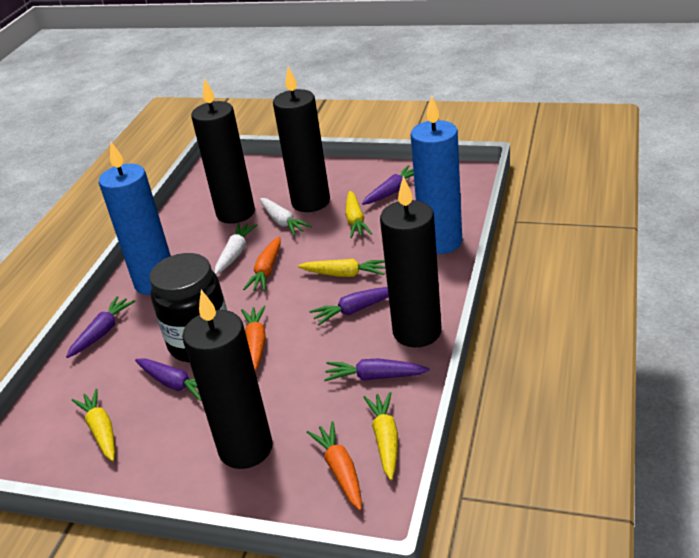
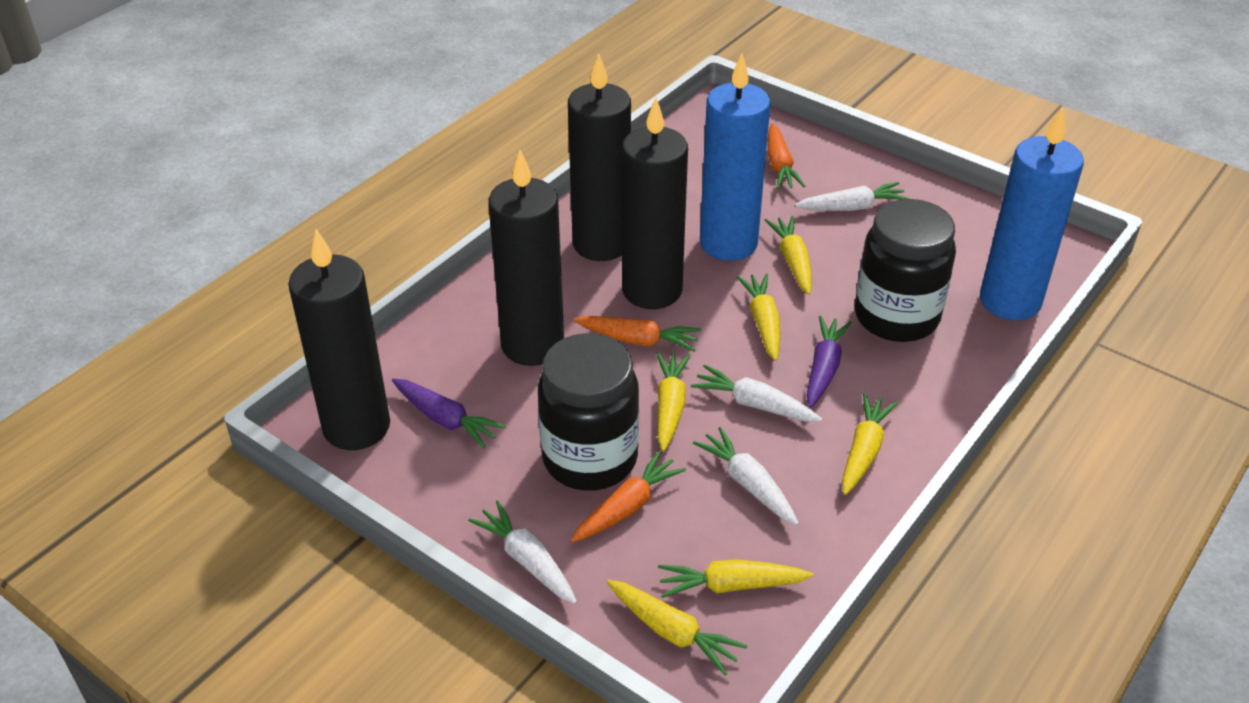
black jar: [149,253,227,362] = 1 -> [538,333,639,491] [855,199,956,342] = 2
purple carrot: [66,296,135,358] [135,358,202,401] [310,287,389,326] [324,359,430,381] [362,165,414,205] = 5 -> [392,378,506,449] [806,316,852,408] = 2
white carrot: [215,223,258,275] [260,198,312,236] = 2 -> [468,500,577,604] [691,364,822,422] [693,427,799,525] [795,182,909,211] = 4
yellow carrot: [72,388,115,461] [298,259,385,277] [345,191,372,238] [364,392,398,480] = 4 -> [607,580,747,676] [656,352,691,451] [658,560,813,598] [737,273,780,361] [764,216,812,295] [842,393,898,495] = 6

